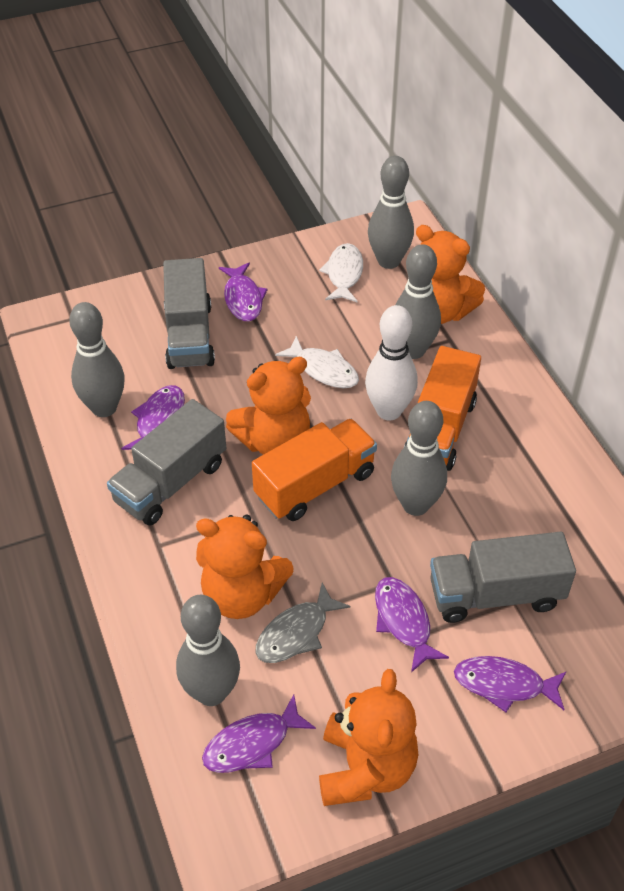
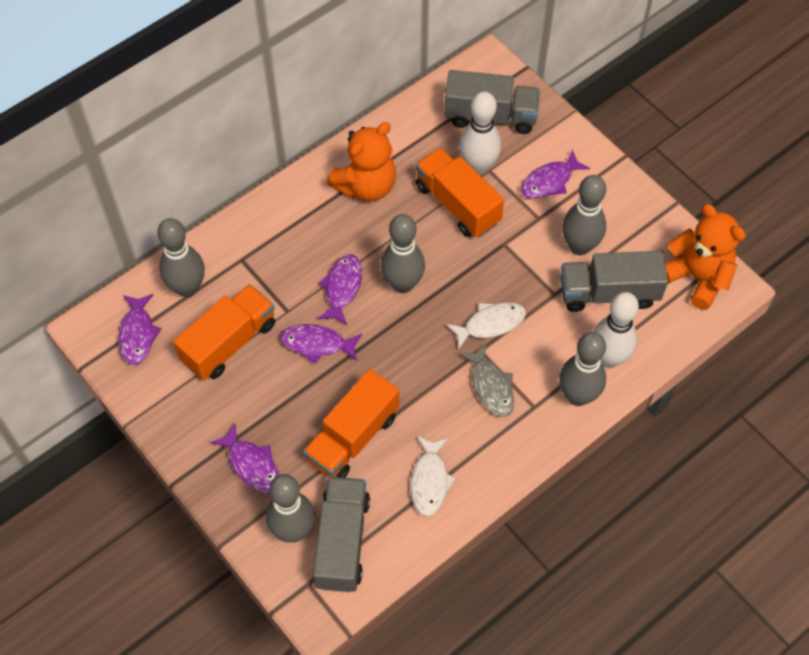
orange teddy bear: [196,515,294,619] [226,357,311,455] [319,669,418,806] [416,225,485,324] = 4 -> [327,122,396,201] [665,204,746,310] = 2
orange truck: [252,419,377,521] [404,346,481,471] = 2 -> [173,284,275,380] [303,369,399,478] [415,147,504,237] = 3
white bowling pin: [365,305,418,421] = 1 -> [459,91,501,175] [593,292,639,368] = 2

